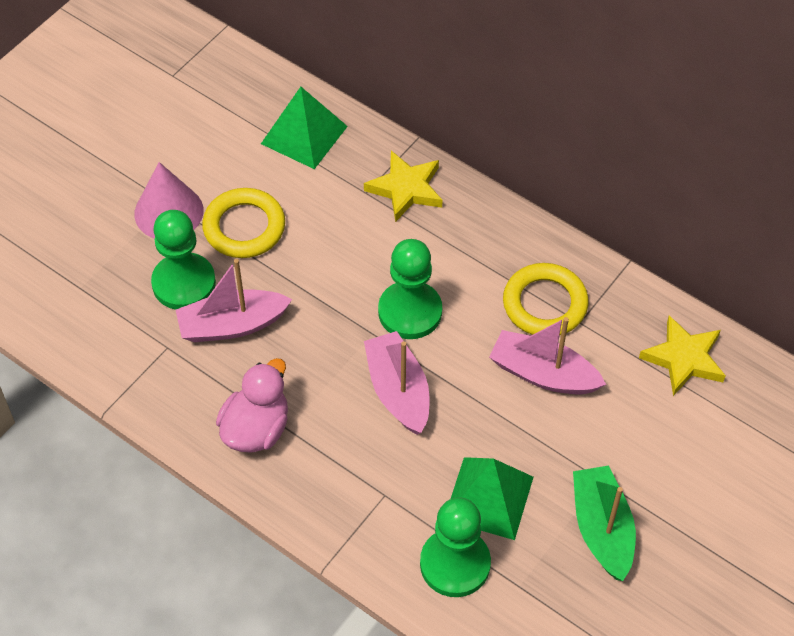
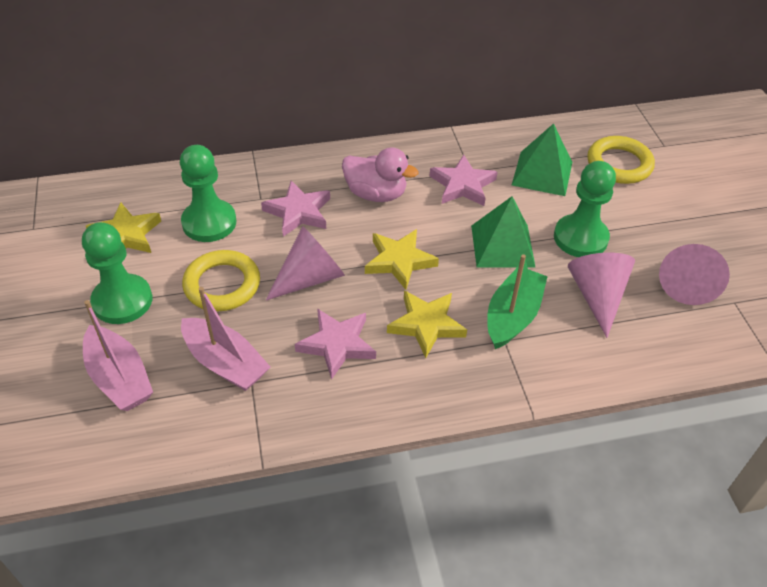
pink boat: [176,259,292,342] [364,331,429,435] [489,317,606,394] = 3 -> [83,300,153,411] [181,287,270,391] = 2
pink cone: [134,162,203,239] = 1 -> [266,226,345,300] [568,253,635,338] [659,244,730,305] = 3
pink star: none = 0 -> [261,181,330,237] [295,308,376,380] [430,155,497,206] = 3
yellow star: [364,151,443,222] [639,316,726,396] = 2 -> [86,203,161,253] [365,229,439,290] [387,291,467,358] = 3

